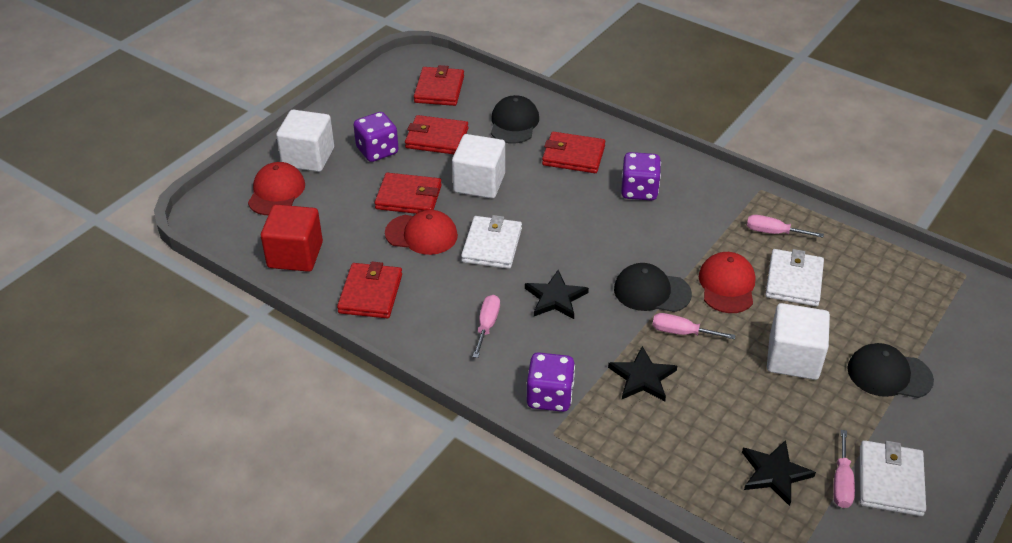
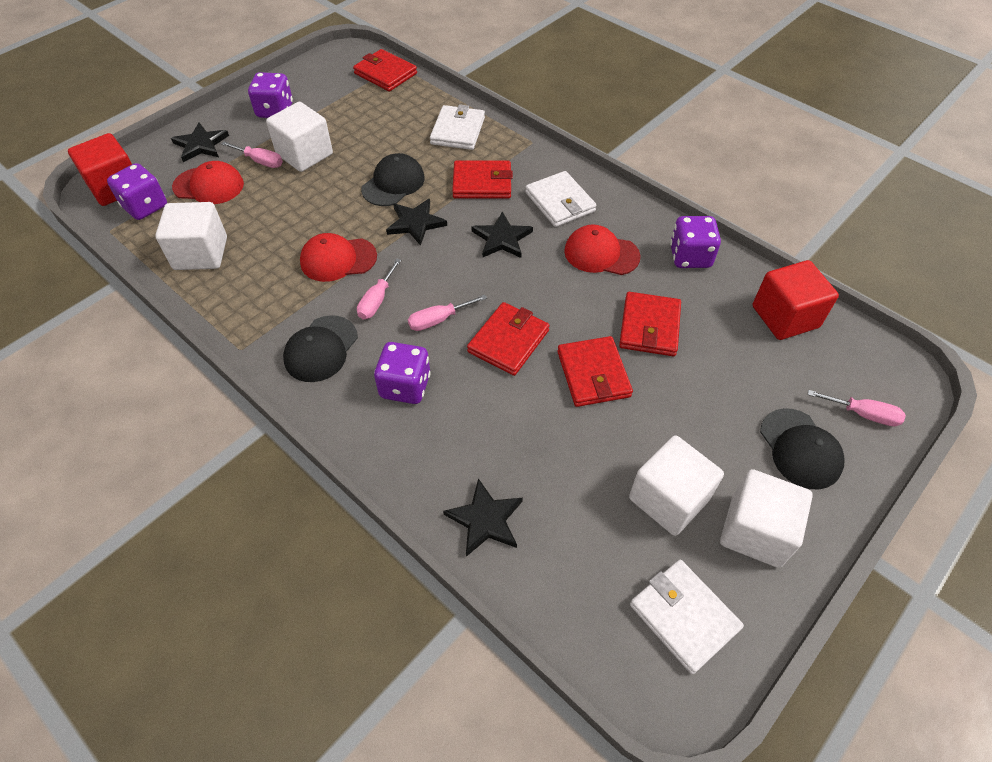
black star: [525,270,589,319] [608,346,677,401] [742,440,816,506] = 3 -> [171,123,229,162] [386,199,447,246] [443,478,523,557] [471,211,533,258] = 4
purple dice: [354,112,399,162] [527,352,575,412] [621,152,661,200] = 3 -> [107,163,167,220] [248,72,293,118] [374,342,431,404] [670,216,721,268] = 4
red cube: [261,204,323,272] = 1 -> [68,133,132,206] [753,260,839,340] = 2
white cube: [276,110,334,172] [452,134,505,199] [767,303,830,380] = 3 -> [155,202,227,270] [266,102,333,172] [629,435,724,536] [720,469,813,568] = 4

